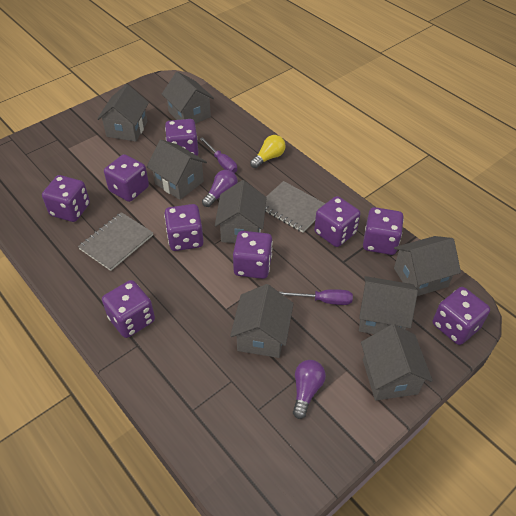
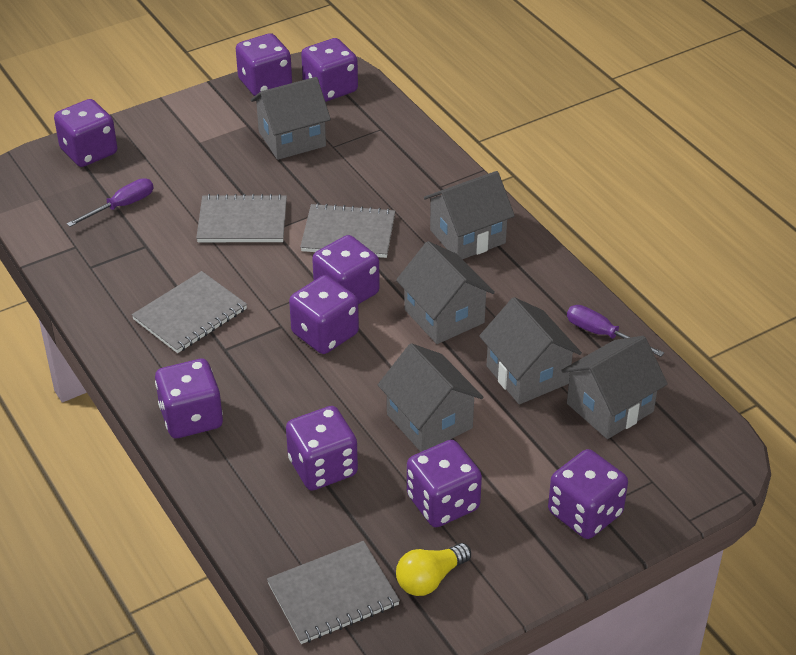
grey house: [97,84,149,142] [147,140,207,200] [162,71,214,124] [215,180,267,243] [230,284,294,358] [359,276,418,334] [361,324,433,400] [394,236,461,296] = 8 -> [251,77,331,160] [378,343,483,452] [396,241,495,344] [424,171,515,259] [479,297,582,404] [561,336,668,439] = 6
grey notebook: [78,212,153,271] [265,181,325,233] = 2 -> [132,271,247,353] [196,194,287,242] [267,541,400,644] [300,203,395,258] = 4
purple light bulb: [202,170,238,207] [293,360,326,419] = 2 -> none = 0

